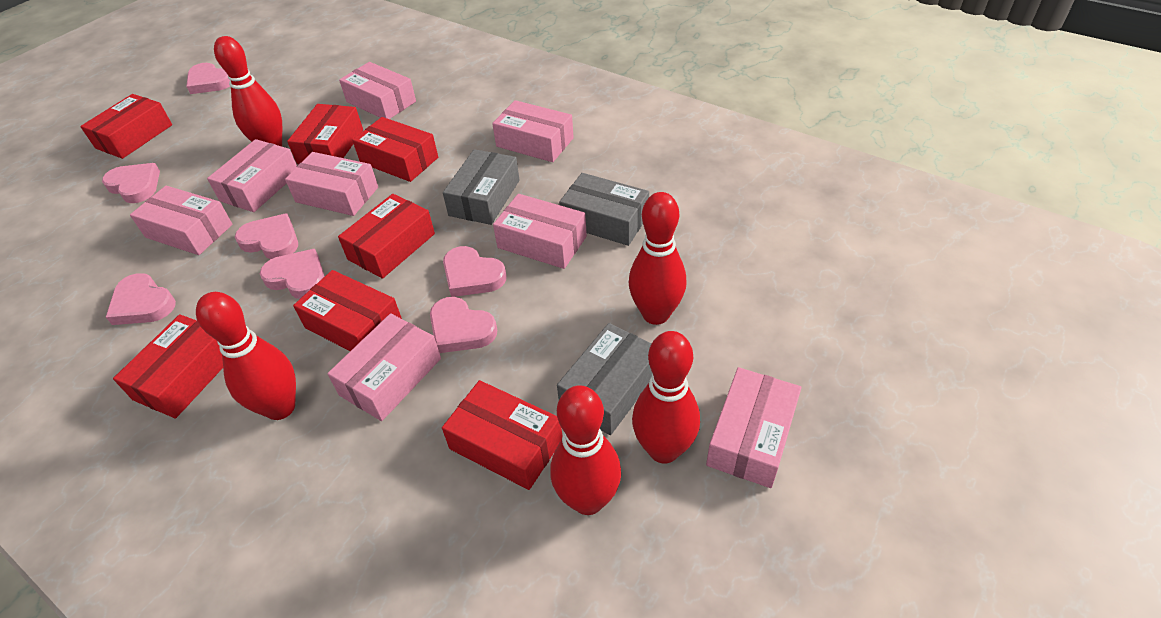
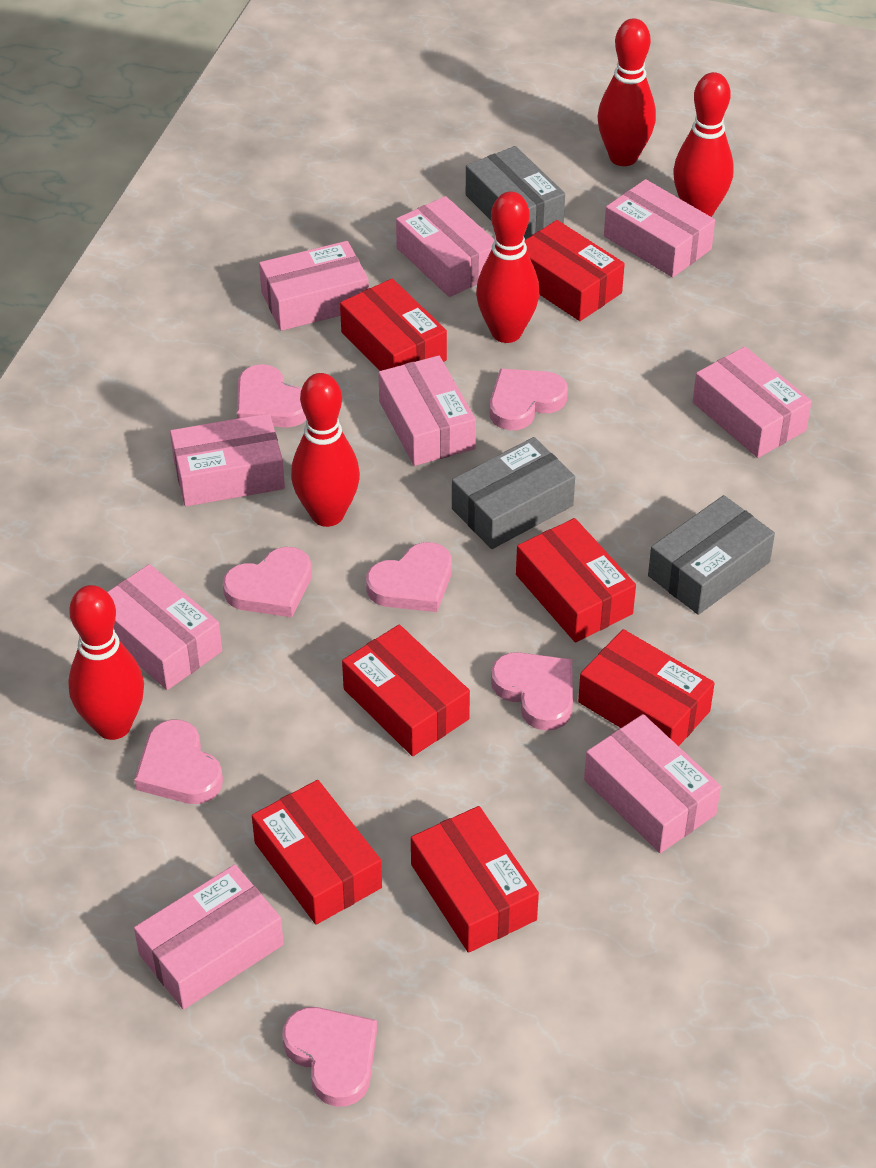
pink box: [130,186,232,255] [207,139,297,212] [285,152,378,216] [327,313,441,421] [339,62,416,119] [492,100,574,162] [493,194,587,269] [706,367,801,488] = 8 -> [107,564,222,690] [134,864,284,1010] [170,413,285,506] [259,241,369,331] [378,355,476,466] [396,196,494,297] [584,714,721,853] [604,179,715,277] [693,347,812,458] = 9

